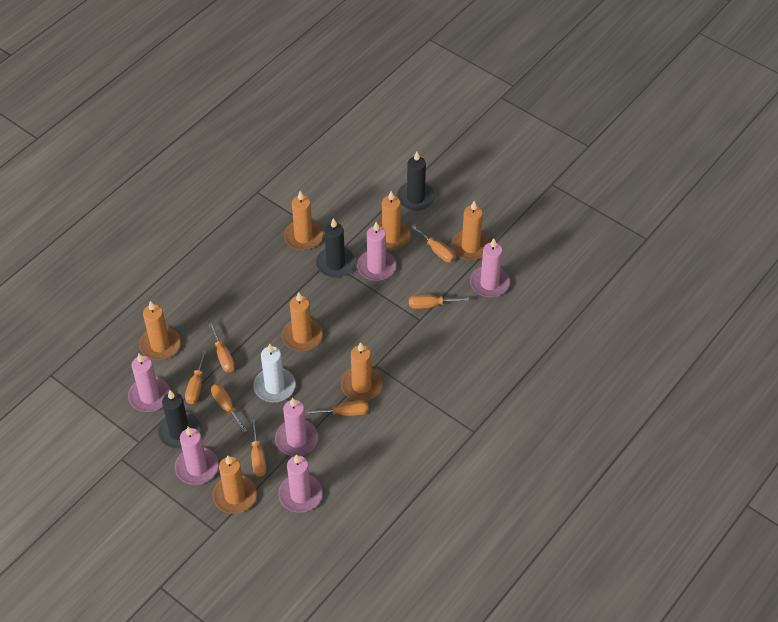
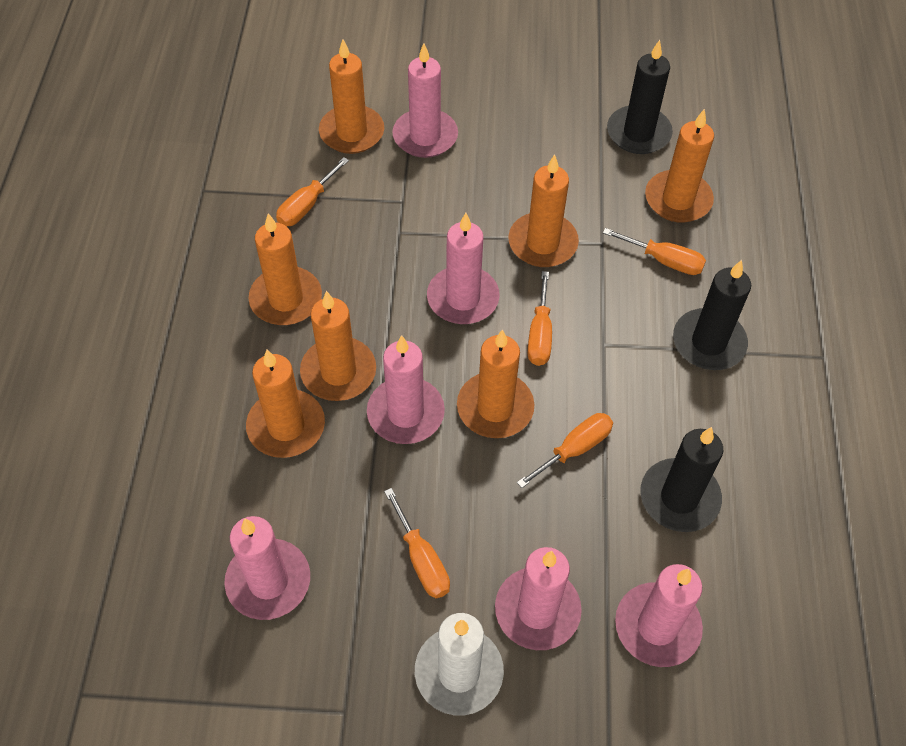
orange screwdriver: [185,350,207,404] [208,322,235,372] [211,384,247,433] [251,419,266,477] [305,400,369,416] [409,295,469,309] [411,225,456,262] = 7 -> [276,157,349,227] [384,488,450,598] [517,413,613,488] [528,271,552,366] [603,228,706,275] = 5

